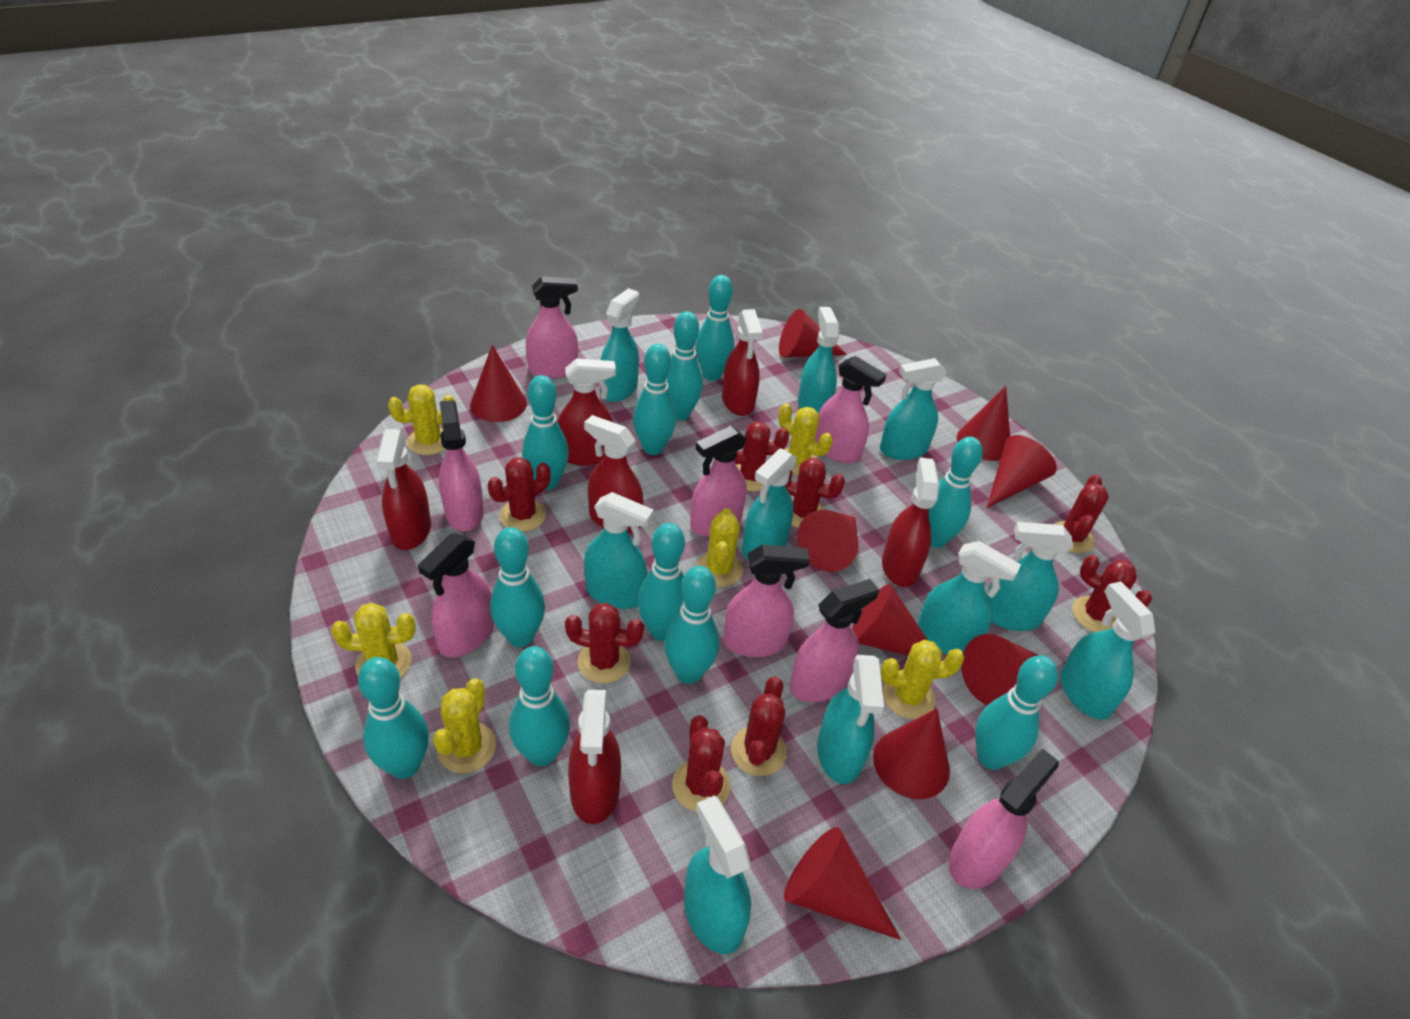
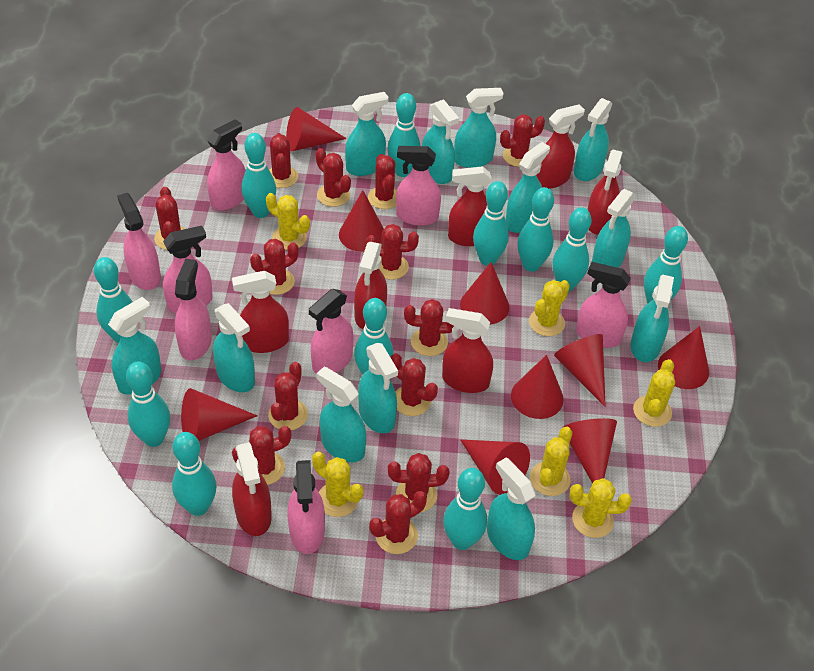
red cactus: [488,457,550,531] [565,603,644,683] [672,715,730,812] [731,676,787,776] [734,421,789,491] [785,458,845,528] [1054,474,1109,553] [1072,555,1152,632] = 8 -> [154,187,185,250] [232,426,291,485] [250,239,299,295] [268,362,308,430] [269,133,298,188] [316,148,351,207] [366,224,419,280] [368,154,397,209] [369,491,427,554] [388,453,450,512] [390,353,438,416] [404,299,454,356] [500,114,545,167] = 13
red spray bottle: [376,429,431,550] [557,358,616,466] [568,690,621,824] [584,415,644,534] [722,309,763,416] [882,457,939,587] = 6 -> [232,271,289,353] [232,442,272,536] [354,242,387,329] [442,308,493,393] [448,166,492,246] [536,104,585,189] [587,150,622,235] = 7
turquoise spray bottle: [584,492,653,609] [600,288,639,402] [684,795,751,954] [742,448,797,560] [798,307,839,414] [817,655,884,784] [880,358,947,460] [917,541,1021,654] [986,522,1073,631] [1060,582,1155,720] = 10 -> [108,297,161,395] [213,303,255,392] [316,367,366,462] [345,92,389,176] [358,343,398,433] [422,99,459,184] [454,88,503,168] [487,458,536,560] [506,142,550,233] [574,98,612,181] [592,189,635,268] [631,275,674,362] = 12

